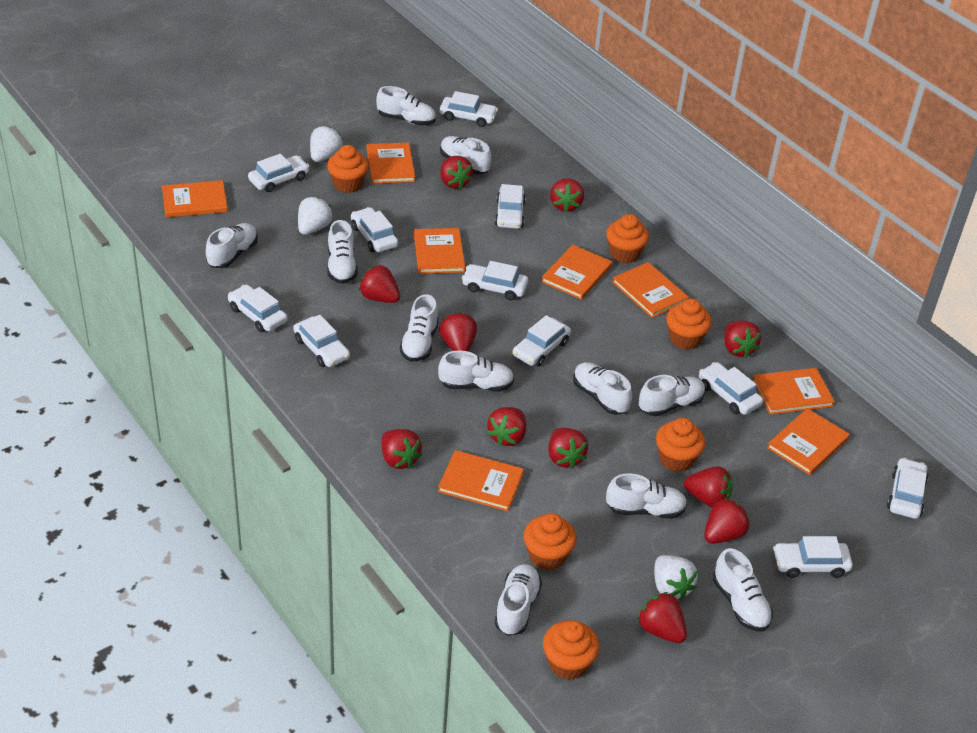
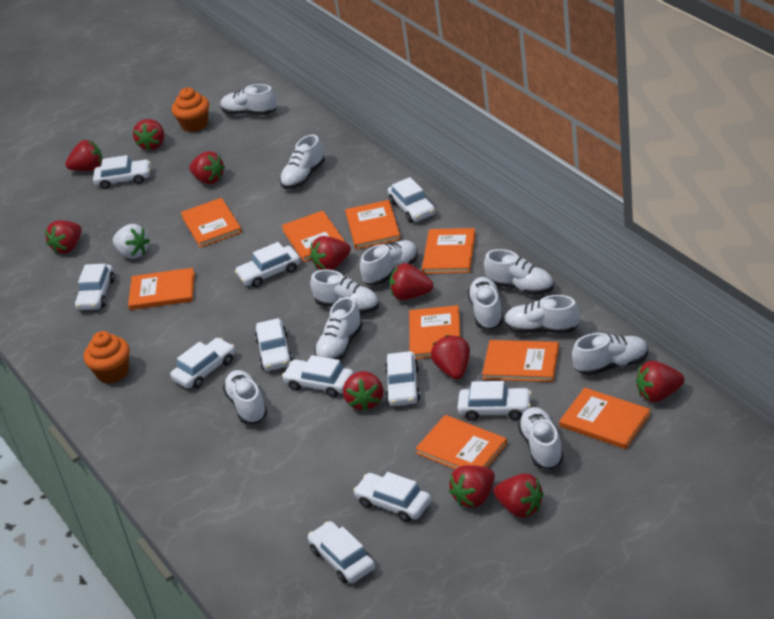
orange book: [162,180,228,218] [366,142,415,184] [414,228,465,274] [438,450,524,511] [541,245,612,300] [612,262,689,318] [753,368,835,415] [767,408,850,475] = 8 -> [128,268,195,310] [181,198,242,248] [282,211,345,262] [345,200,401,250] [409,305,460,359] [415,415,507,469] [422,228,476,274] [482,340,559,382] [559,388,651,449] = 9
orange cupcake: [327,145,369,193] [524,513,577,570] [543,620,599,680] [606,214,649,263] [656,418,705,472] [666,298,712,350] = 6 -> [84,331,130,383] [172,87,209,132] = 2
white strawberry: [298,197,333,235] [310,126,343,162] [654,555,698,600] = 3 -> [113,224,150,259] = 1

